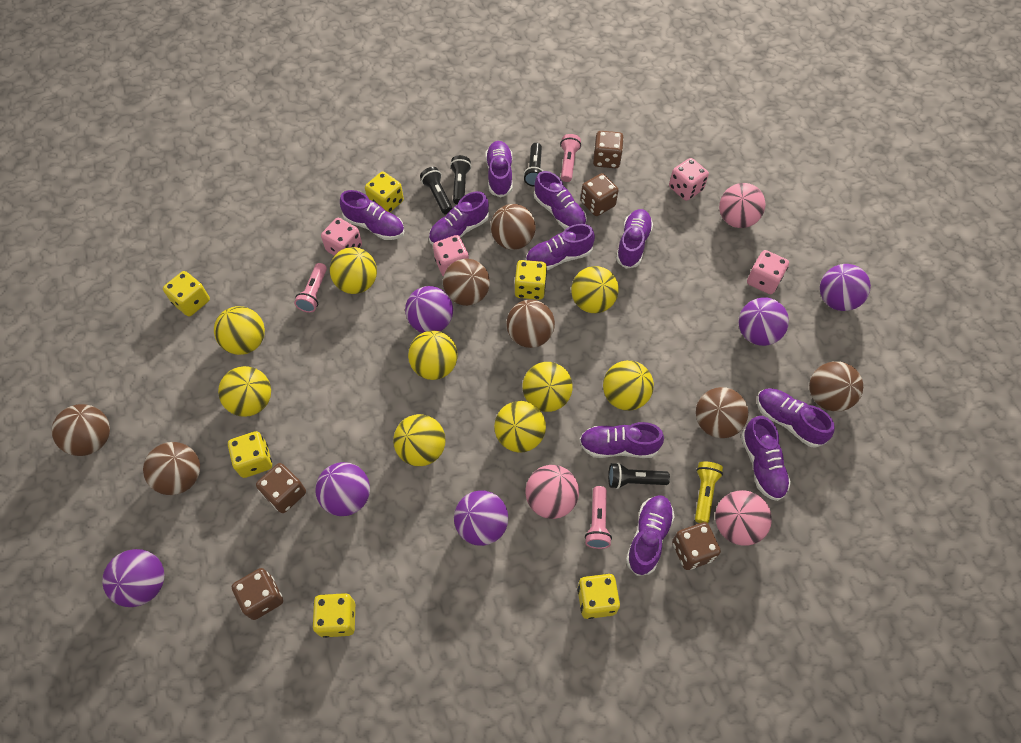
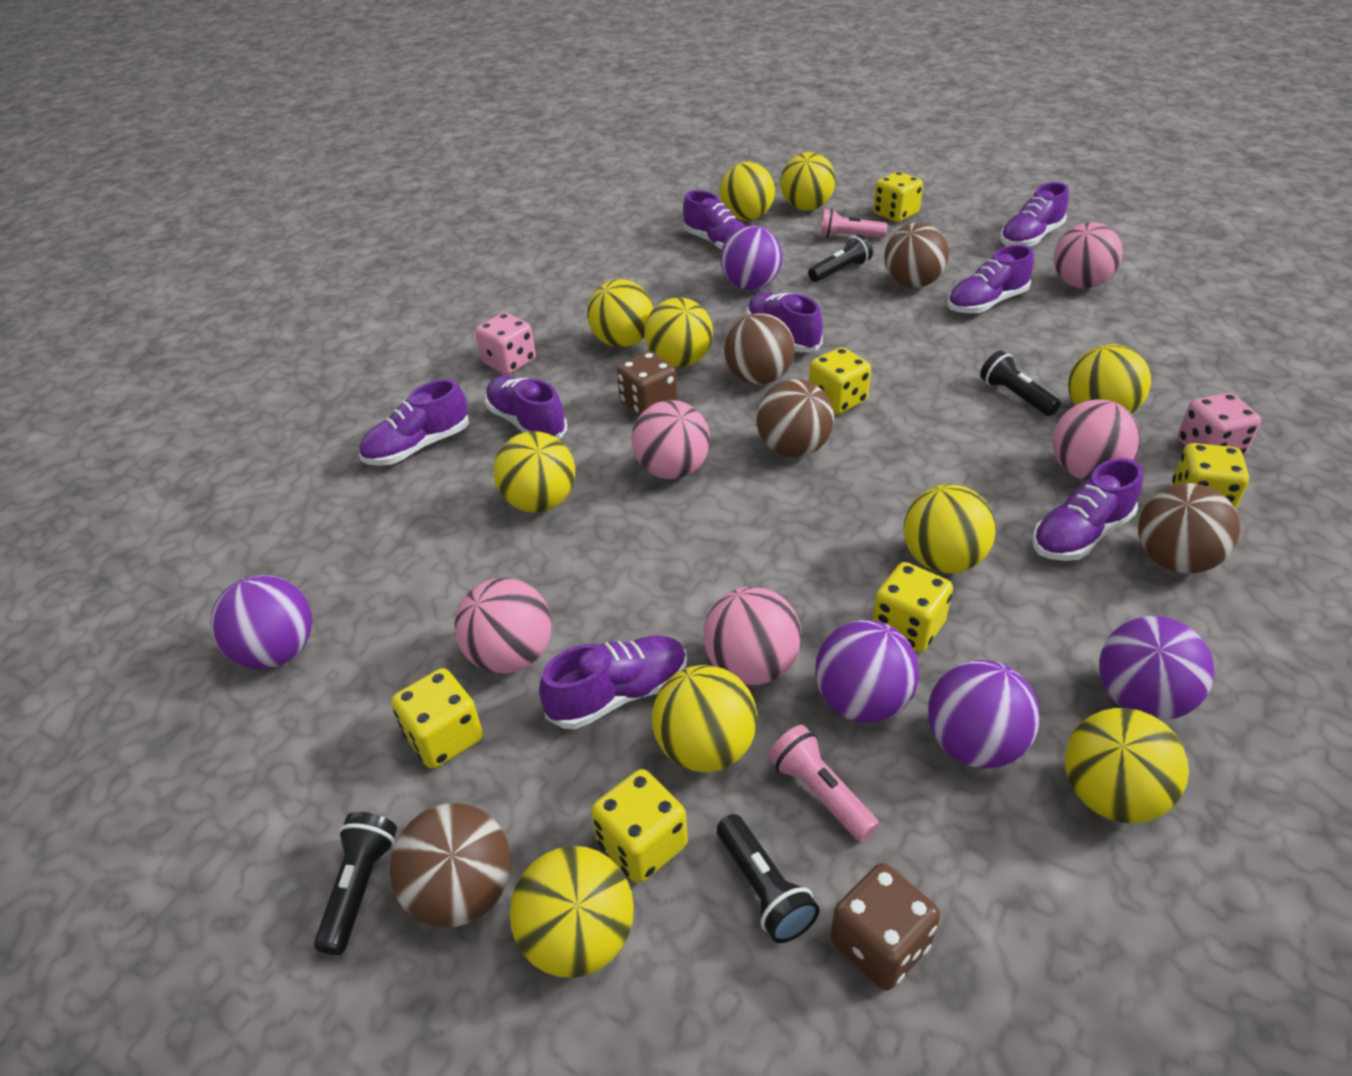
brown ball: [52,404,110,456] [143,442,200,495] [443,258,490,306] [491,204,536,250] [506,299,555,348] [696,387,748,438] [809,361,863,412] = 7 -> [390,803,511,928] [724,313,795,385] [757,379,834,457] [884,223,949,288] [1138,483,1240,573] = 5
brown dice: [232,568,283,620] [256,463,306,513] [581,173,619,216] [593,131,624,168] [672,522,721,570] = 5 -> [617,351,678,416] [831,863,940,991] = 2
pink ball: [525,465,579,519] [715,490,772,546] [719,183,765,228] = 3 -> [455,578,552,674] [631,400,710,479] [703,587,802,685] [1052,399,1141,480] [1054,222,1123,288] = 5
pink dice: [321,218,362,256] [433,235,469,277] [669,158,709,201] [747,250,789,294] = 4 -> [475,313,536,375] [1178,393,1261,456] = 2
pink flashlight: [294,263,327,313] [560,134,581,182] [585,486,612,549] = 3 -> [768,725,879,842] [820,209,887,239] = 2
purple ball: [102,549,164,607] [315,462,370,516] [405,286,453,333] [454,490,508,546] [738,297,789,346] [820,264,871,311] = 6 -> [210,575,312,669] [720,226,782,290] [815,620,919,723] [928,660,1040,769] [1099,616,1214,720] = 5
purple shoe: [340,190,404,240] [429,191,489,245] [485,141,512,197] [526,224,595,270] [534,171,587,229] [579,422,664,458] [616,209,653,269] [626,495,674,576] [741,416,791,501] [757,388,835,448] = 10 -> [359,379,469,466] [485,376,567,440] [539,636,687,729] [683,190,746,250] [747,292,823,352] [947,245,1034,314] [1000,182,1069,246] [1032,458,1143,561] = 8
yellow ball: [214,306,265,355] [218,366,271,417] [330,247,377,294] [393,414,446,466] [408,331,458,380] [494,401,546,453] [523,362,573,412] [571,266,619,313] [603,360,654,411] = 9 -> [494,431,575,512] [510,846,634,978] [587,279,653,348] [645,297,713,368] [652,665,757,772] [720,162,775,220] [780,152,836,210] [904,484,996,573] [1065,708,1189,823] [1068,344,1151,414] = 10
yellow flashlight: [695,461,723,523] = 1 -> none = 0

